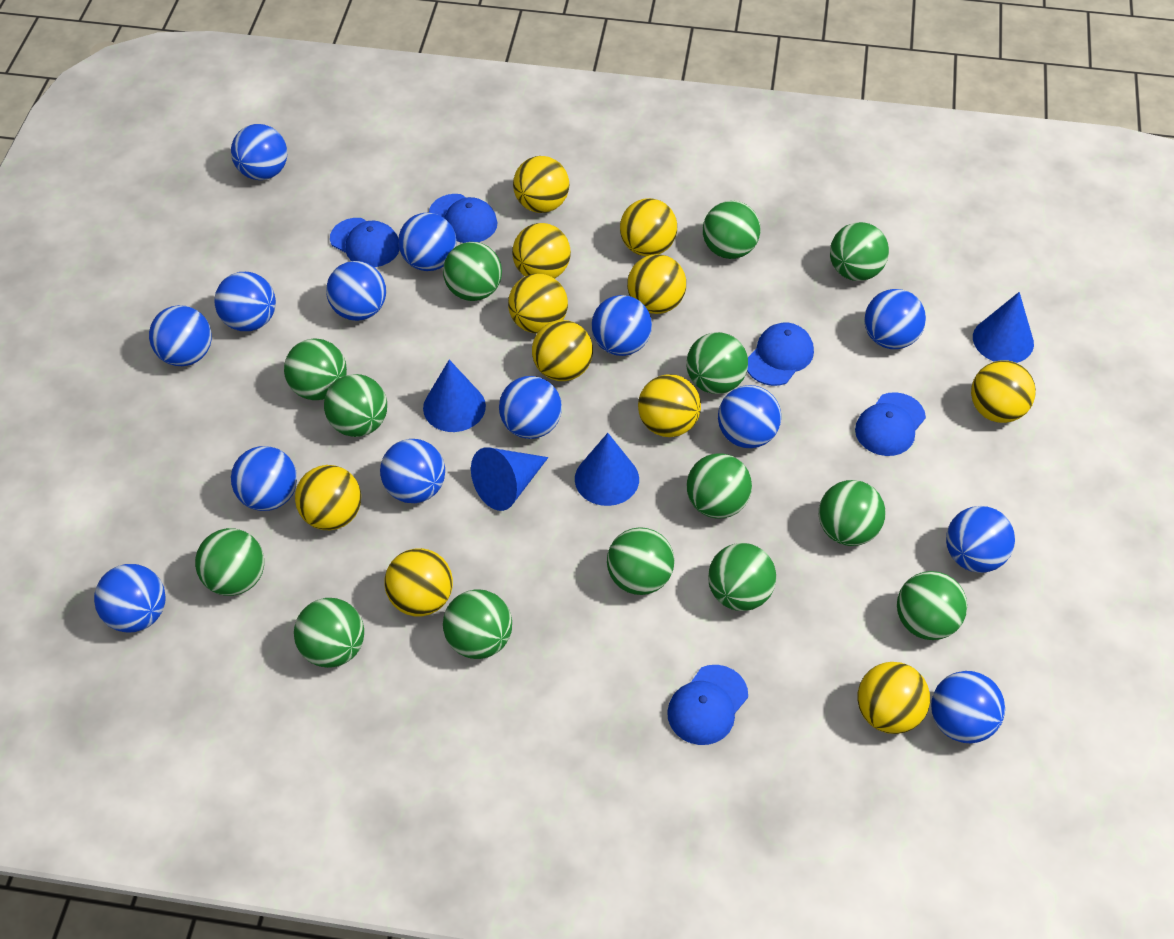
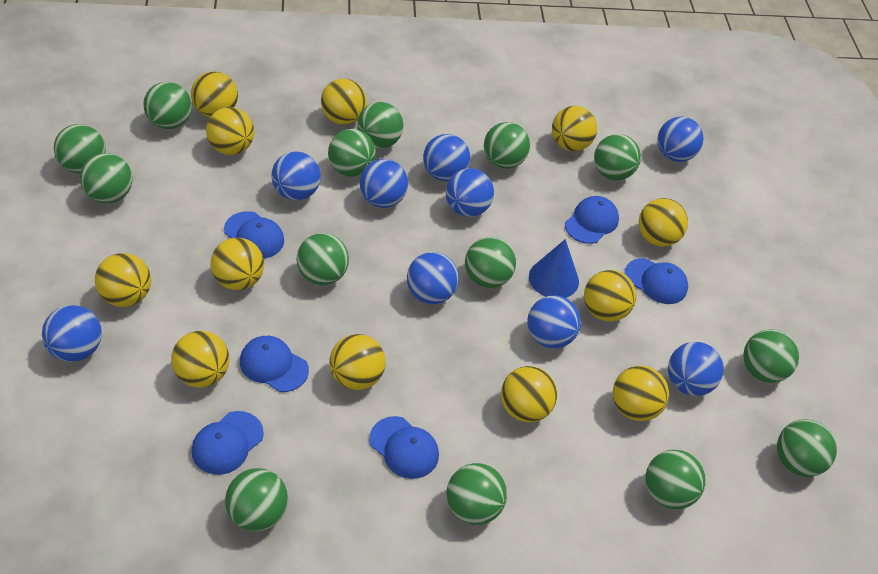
blue ball: [94,564,166,633] [149,305,212,366] [214,272,276,331] [231,124,287,180] [231,446,297,511] [326,261,386,321] [380,439,445,503] [398,213,457,271] [499,376,562,439] [591,295,652,356] [718,385,781,448] [864,289,926,349] [931,671,1005,744] [946,506,1015,573] = 14 -> [42,305,102,362] [271,151,321,200] [360,159,408,208] [407,252,459,304] [423,134,470,181] [446,168,494,217] [527,295,581,348] [657,117,704,162] [668,342,724,396] = 9
blue cap: [330,218,399,267] [429,194,497,243] [667,665,748,745] [747,323,814,386] [855,392,926,456] = 5 -> [191,411,264,475] [224,211,284,259] [240,336,309,392] [369,416,439,479] [565,196,619,244] [625,258,688,304] = 6
blue cone: [423,360,486,432] [471,447,548,511] [575,433,639,506] [973,292,1034,363] = 4 -> [529,239,579,298] = 1
yellow ball: [295,465,361,530] [384,548,453,616] [508,274,568,333] [512,223,571,278] [513,156,569,213] [532,320,593,381] [620,198,677,256] [627,254,686,314] [638,374,701,437] [857,662,930,734] [971,360,1036,423] = 11 -> [95,253,151,307] [171,331,230,388] [191,71,238,118] [206,107,254,155] [210,238,264,290] [321,79,367,125] [329,334,386,390] [501,366,557,422] [552,106,597,151] [584,270,636,322] [613,366,669,421] [639,198,688,247] = 12

